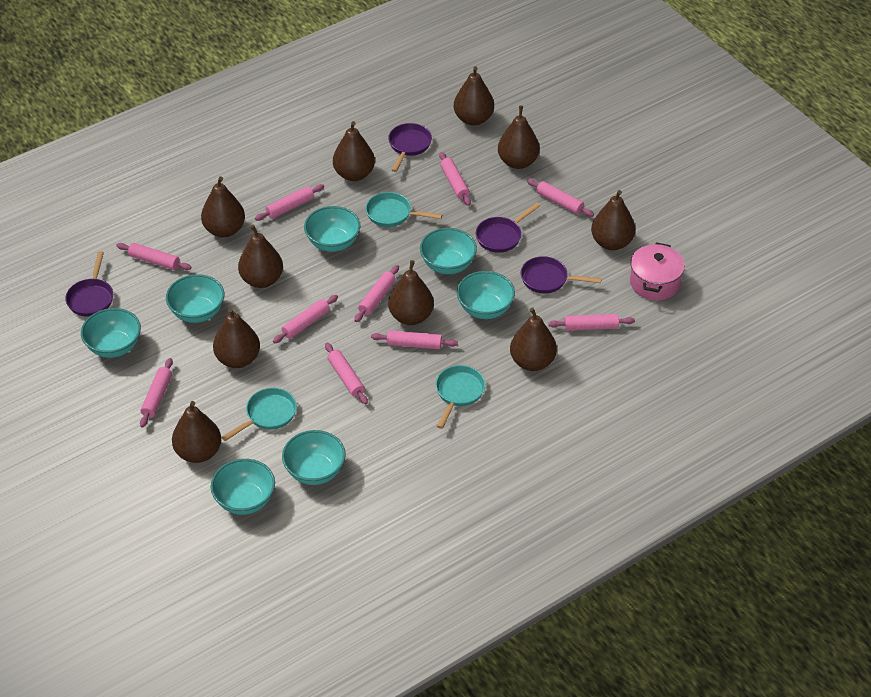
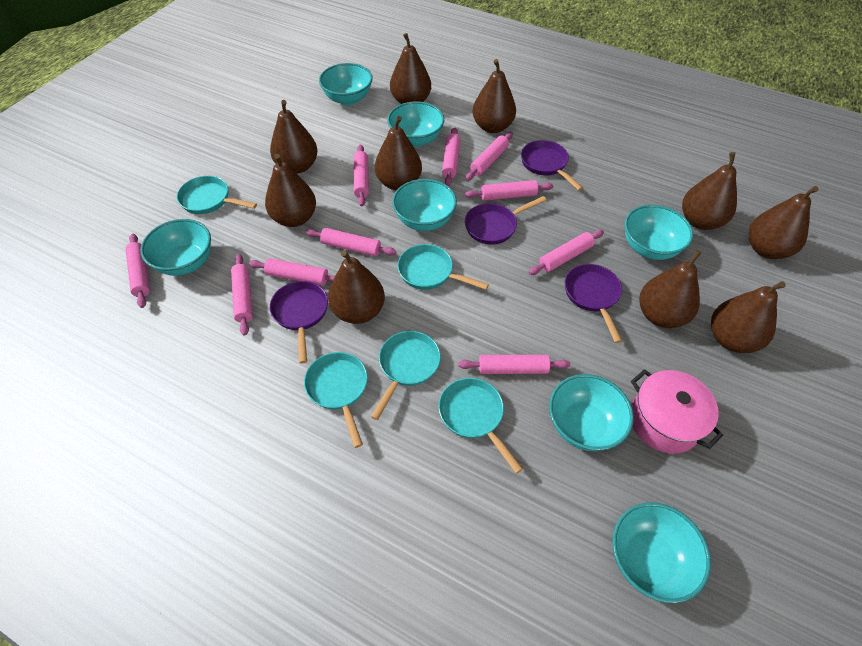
turquoise pan: [221,388,297,441] [366,192,442,227] [436,365,485,429] = 3 -> [177,176,257,214] [304,352,368,448] [371,331,441,420] [398,244,489,290] [438,378,523,474] = 5

